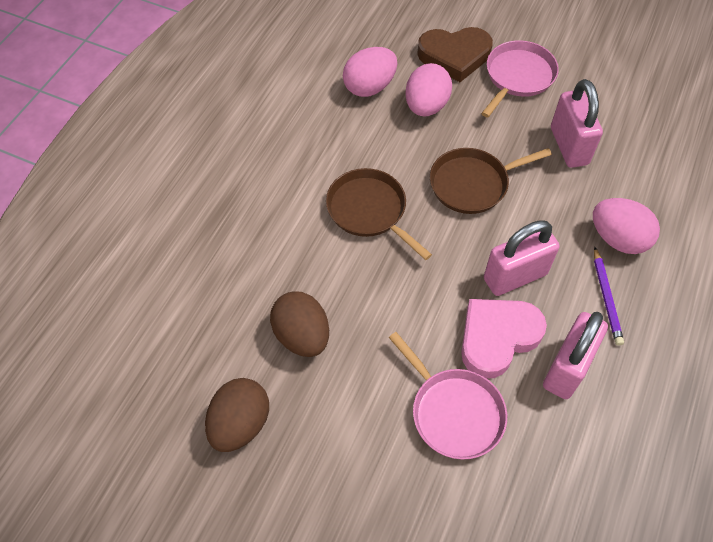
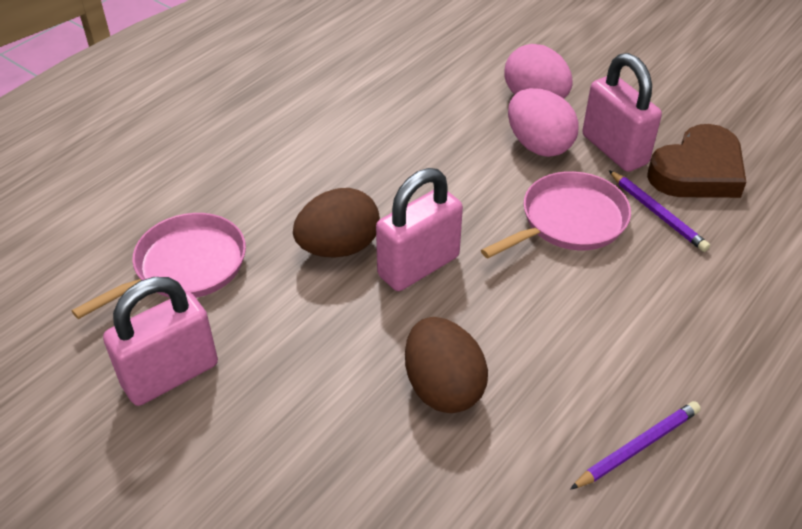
brown pan: [326,168,432,260] [430,148,552,214] = 2 -> none = 0
pink egg: [343,47,397,97] [405,63,452,117] [593,198,660,254] = 3 -> [504,44,573,99] [508,88,579,157] = 2
pink heart: [461,299,547,379] = 1 -> none = 0
purple pencil: [594,247,624,346] = 1 -> [570,401,701,490] [609,170,710,252] = 2

